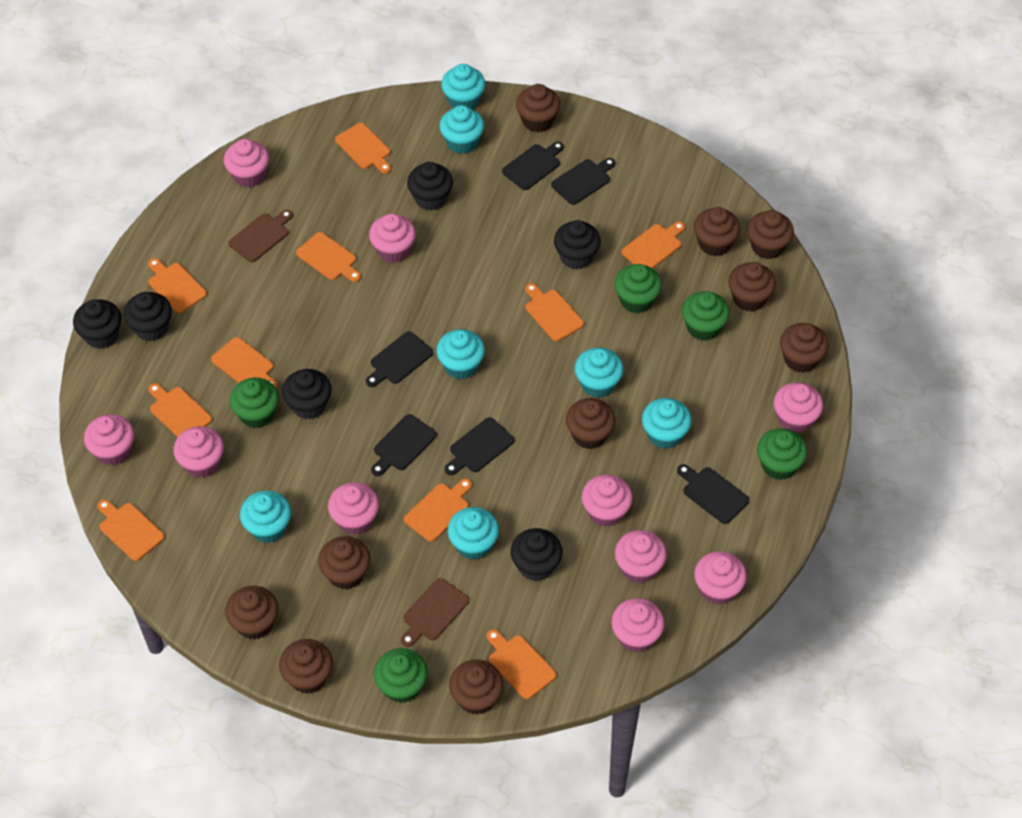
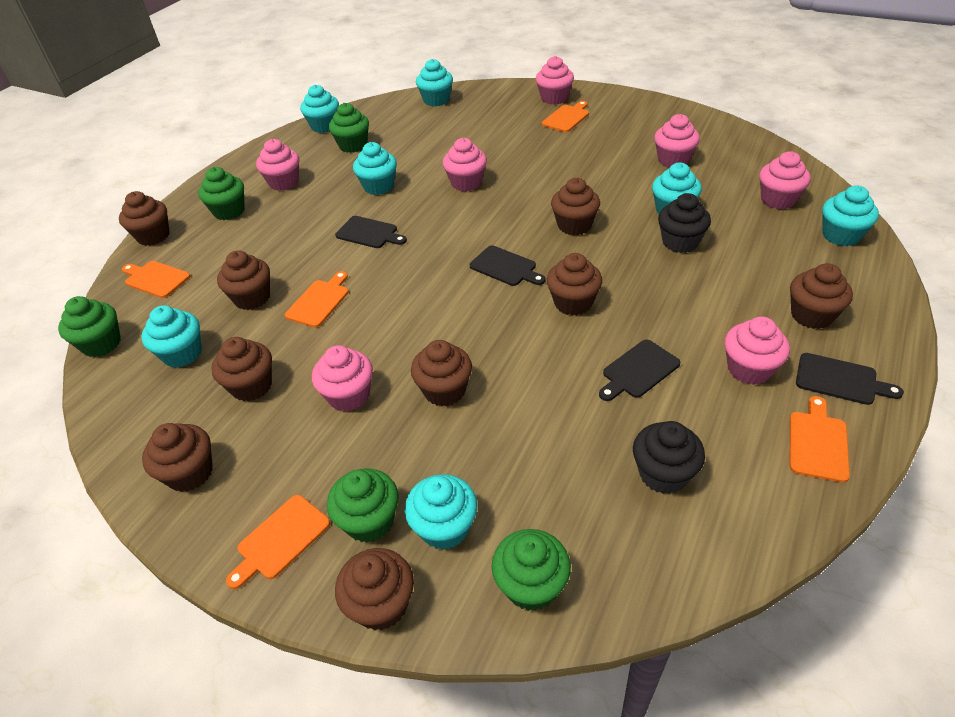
black cupcake: [73,299,122,349] [124,292,172,341] [282,369,332,419] [407,162,453,211] [511,528,563,581] [554,220,601,269] = 6 -> [633,421,705,494] [658,193,711,253] = 2
black cutting board: [366,331,433,387] [371,414,437,476] [445,417,514,475] [502,142,564,190] [551,158,615,205] [677,464,749,524] = 6 -> [335,216,407,248] [470,245,545,286] [599,340,680,401] [796,353,904,405] = 4
brown cupcake: [225,586,279,640] [279,639,333,694] [318,536,370,589] [449,660,503,715] [516,84,560,132] [566,398,616,449] [694,207,740,256] [728,262,776,312] [747,210,794,259] [780,323,829,373] = 10 -> [119,191,169,246] [142,423,213,492] [211,337,272,401] [217,250,270,310] [335,548,414,630] [411,340,472,406] [547,253,602,316] [551,178,600,235] [790,263,853,329] = 9
brown cutting board: [228,210,293,262] [401,578,469,647] = 2 -> none = 0
orange cutting board: [98,499,165,561] [148,258,207,313] [148,383,212,437] [211,337,278,388] [296,232,361,282] [335,123,391,174] [404,479,472,542] [486,629,556,699] [525,283,584,342] [622,222,685,269] = 10 -> [122,261,190,298] [226,495,330,589] [285,271,349,327] [542,101,589,132] [790,396,850,483] = 5
pink cupcake: [84,414,134,466] [173,426,224,478] [224,139,269,187] [328,482,379,535] [369,214,416,263] [582,474,633,527] [611,598,665,652] [615,530,667,583] [694,551,747,605] [774,382,823,433] = 10 -> [256,139,299,191] [312,345,373,412] [443,138,487,191] [536,56,574,105] [654,114,700,168] [725,317,790,385] [759,152,811,209] = 7

